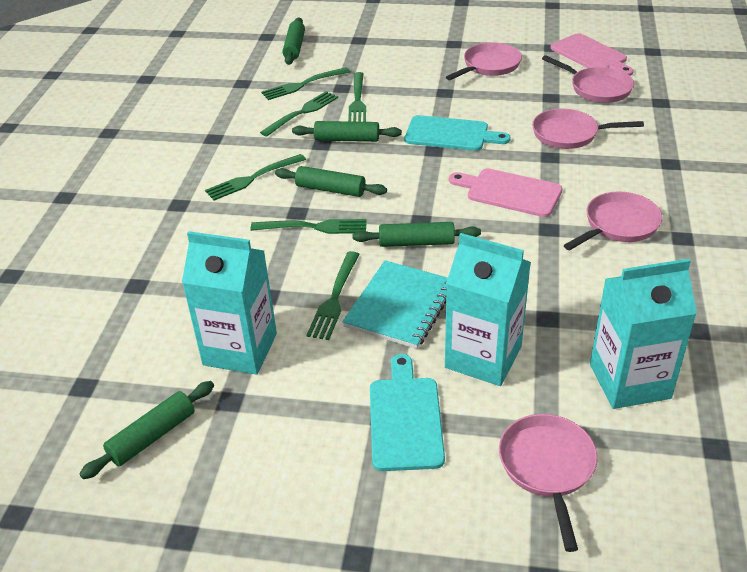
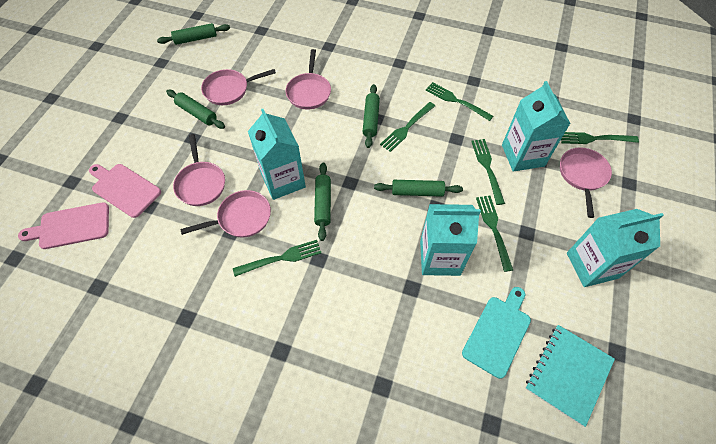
turquoise carton: [182,231,277,375] [445,233,531,386] [590,259,697,409] = 3 -> [248,109,306,200] [420,204,481,276] [502,81,571,172] [567,209,664,287] = 4
turquoise cutting board: [370,354,445,471] [405,115,511,151] = 2 -> [462,287,531,379] = 1

